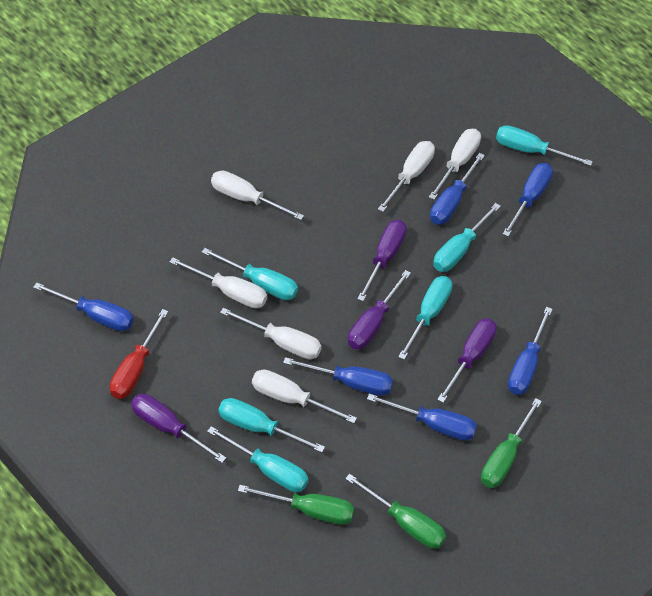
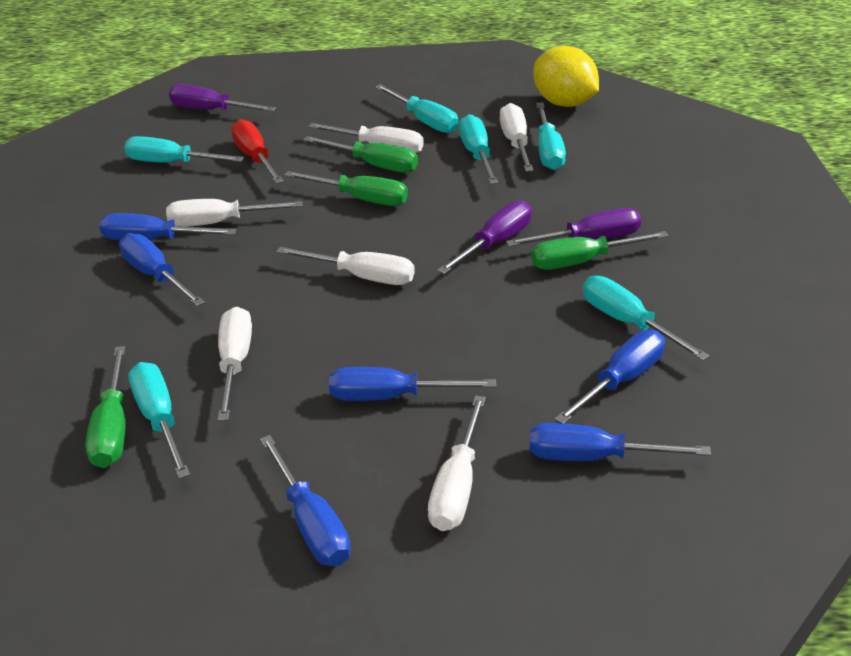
green screwdriver: [238,485,354,525] [345,474,446,549] [481,398,542,488] = 3 -> [85,346,126,468] [285,171,408,206] [304,136,418,173] [531,231,669,270] = 4
purple screwdriver: [131,394,226,463] [348,270,411,349] [357,220,407,301] [437,319,497,403] = 4 -> [169,84,276,112] [437,200,532,274] [506,208,641,247] = 3
yellow lemon: none = 0 -> [533,46,599,107] = 1

